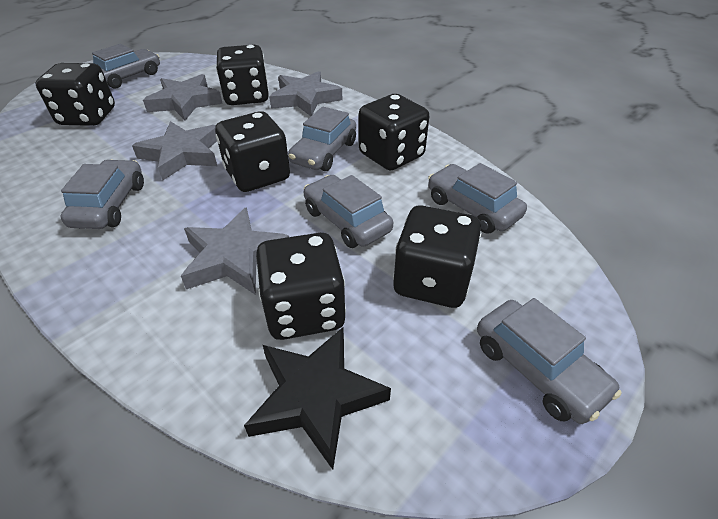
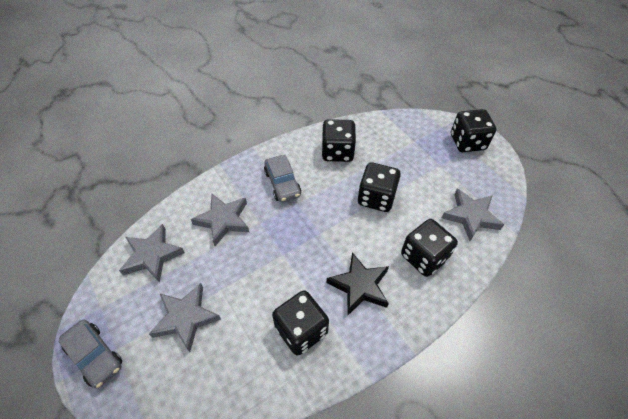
black dice: [35,63,115,126] [215,111,290,192] [216,45,269,105] [256,233,346,340] [359,94,429,171] [393,205,481,308] = 6 -> [272,290,329,355] [321,119,356,162] [358,162,401,212] [401,219,458,277] [451,109,496,152] = 5
grey car: [61,159,144,229] [92,44,160,89] [288,107,356,171] [304,175,393,248] [428,163,527,233] [477,298,622,424] = 6 -> [59,320,122,388] [264,155,301,202] = 2

